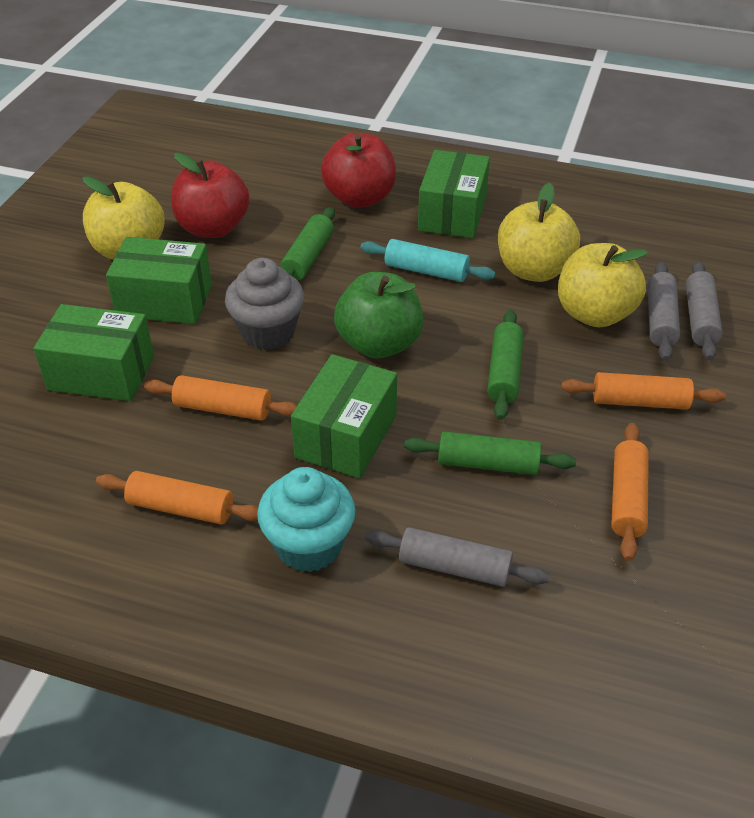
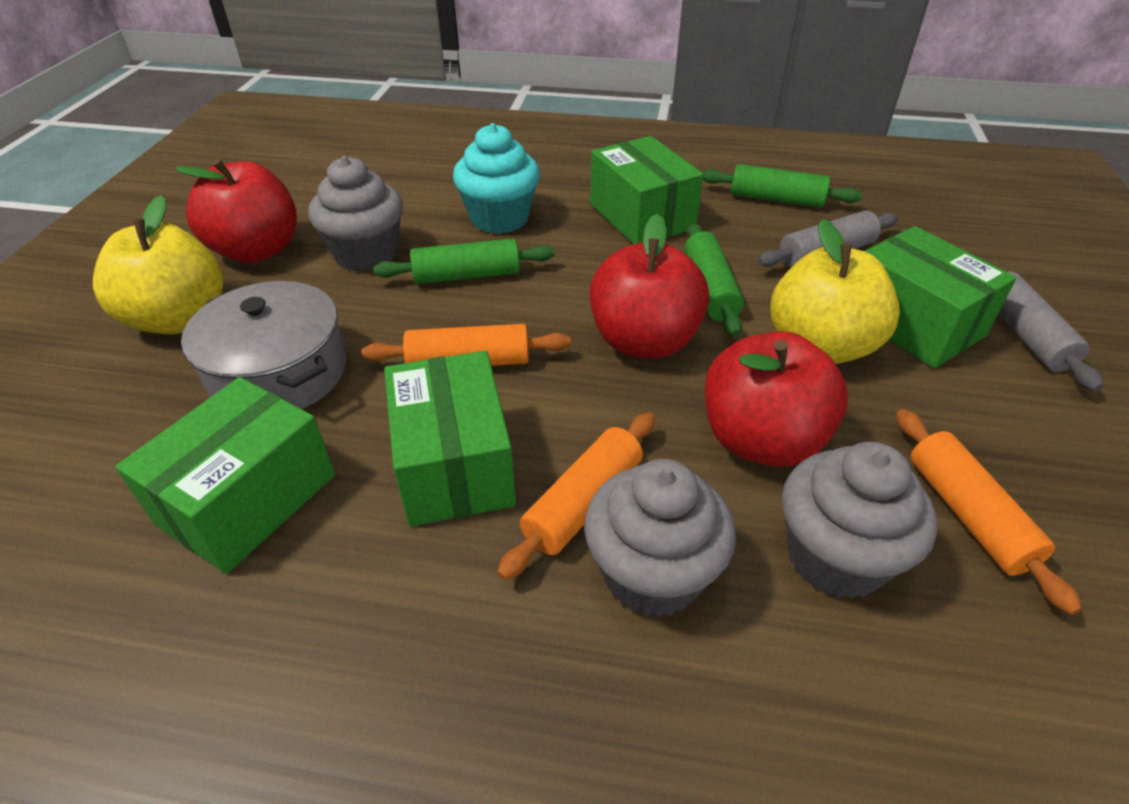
green apple: [334,272,423,359] = 1 -> none = 0
grey cupcake: [225,258,304,350] = 1 -> [308,156,403,272] [584,459,736,618] [782,442,937,599] = 3
grey pot: none = 0 -> [181,281,346,409] = 1
grey rolling pin: [365,527,549,587] [648,262,680,361] [686,261,723,360] = 3 -> [758,211,898,267] [986,261,1103,391] = 2
orange rolling pin: [96,471,258,525] [144,375,297,421] [561,372,726,410] [611,423,649,561] = 4 -> [361,324,571,366] [497,412,655,581] [896,409,1082,615] = 3
red apple: [171,153,249,238] [321,133,396,208] = 2 -> [175,159,297,263] [589,214,709,358] [705,331,848,467] = 3
turquoise rolling pin: [360,239,496,282] = 1 -> none = 0
yellow apple: [83,176,165,260] [498,183,580,282] [558,243,648,327] = 3 -> [93,195,223,334] [770,219,900,364] = 2

